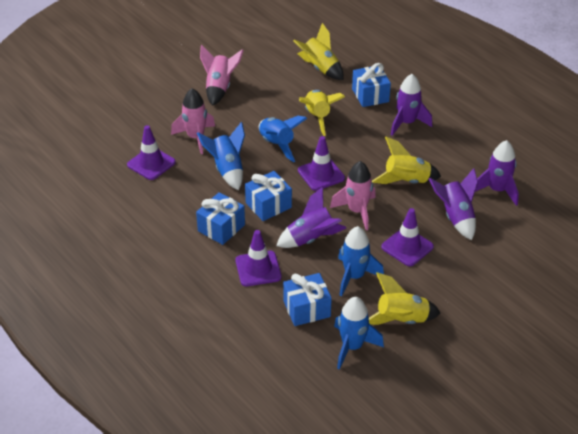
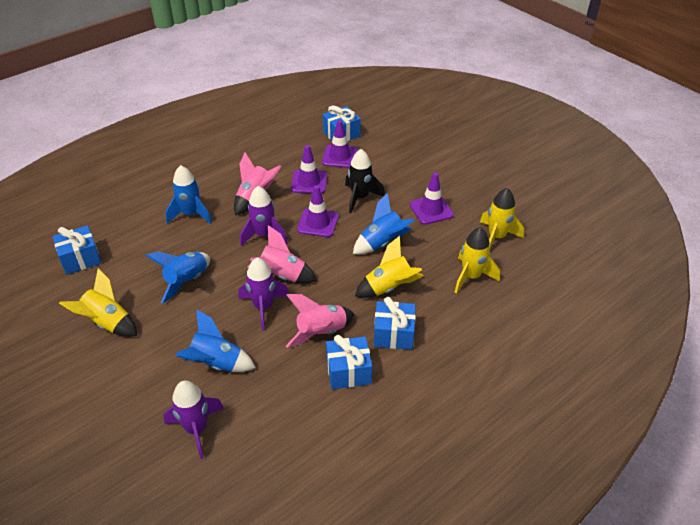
black rocket: none = 0 -> [345,149,385,213] = 1
purple rocket: [277,187,346,248] [391,74,432,136] [429,168,478,240] [475,140,519,206] = 4 -> [163,381,224,459] [239,258,289,330] [240,186,288,246] = 3

